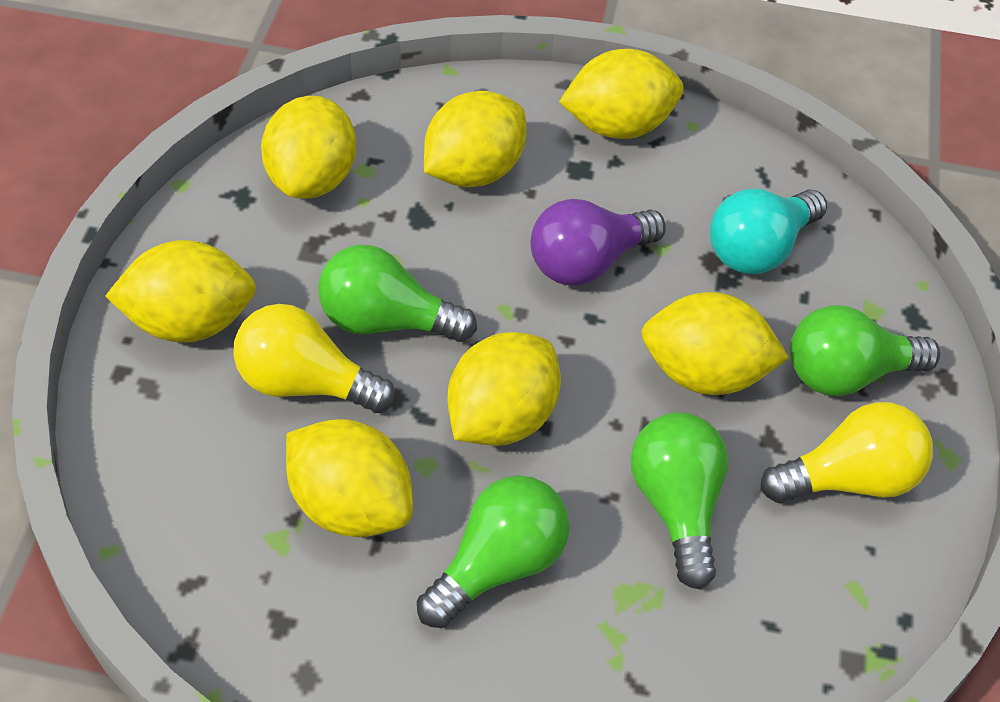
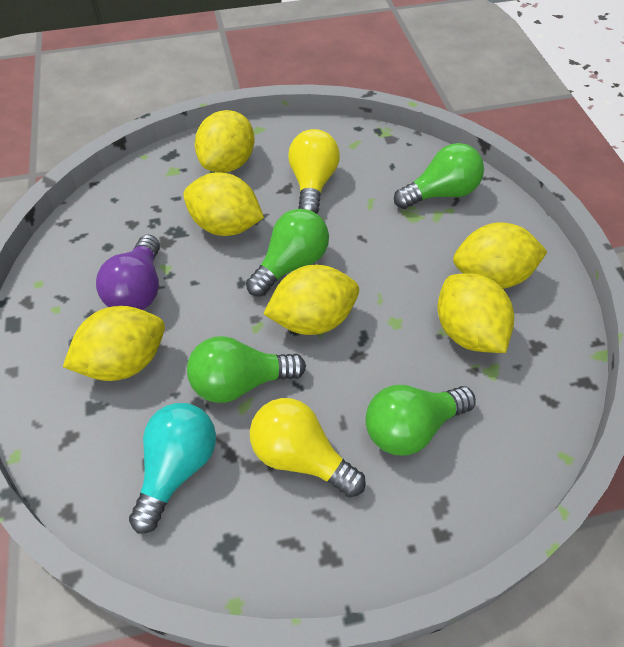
yellow lemon: [105,240,256,342] [261,96,356,199] [286,419,413,537] [424,91,526,187] [447,332,561,446] [559,49,684,139] [641,292,789,395] = 7 -> [63,306,165,381] [183,172,264,236] [195,110,255,173] [263,265,359,335] [437,273,514,353] [453,222,547,289] = 6

